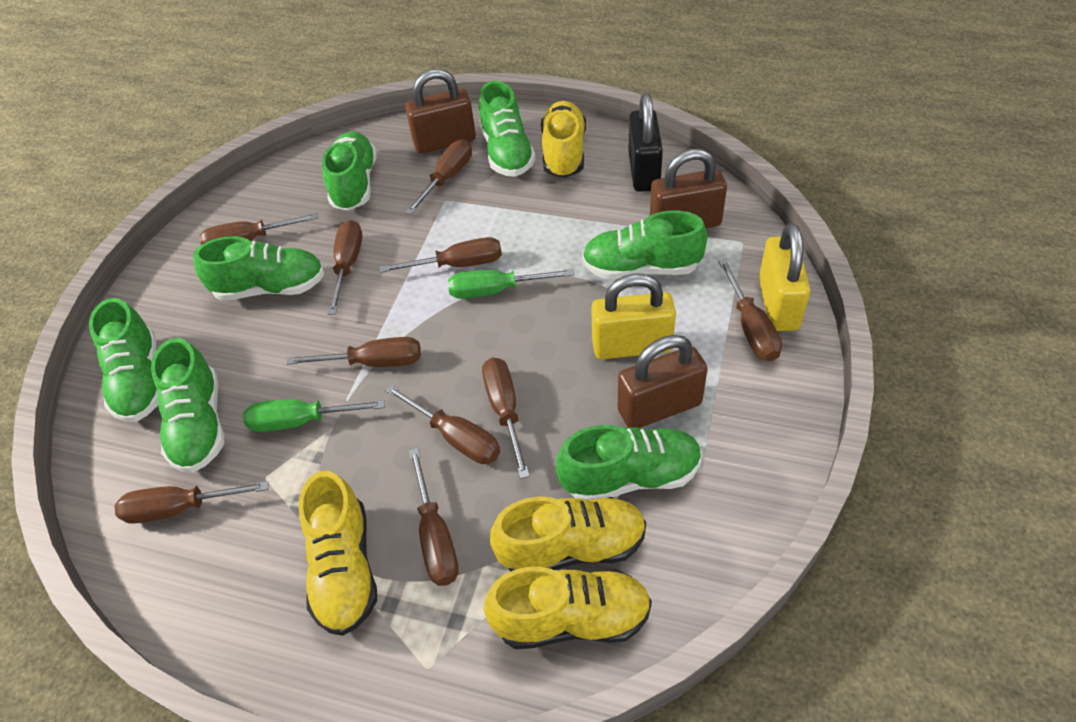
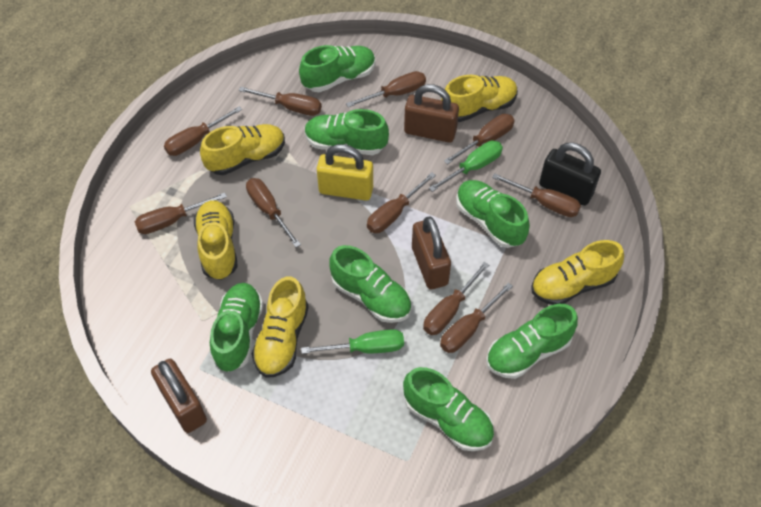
yellow padlock: [591,273,676,359] [759,223,811,331] = 2 -> [317,144,373,200] = 1
yellow shoe: [298,471,377,636] [484,567,652,649] [490,497,646,572] [541,101,586,178] = 4 -> [194,200,238,280] [200,124,285,175] [252,276,309,378] [441,75,518,122] [531,240,624,305] = 5

